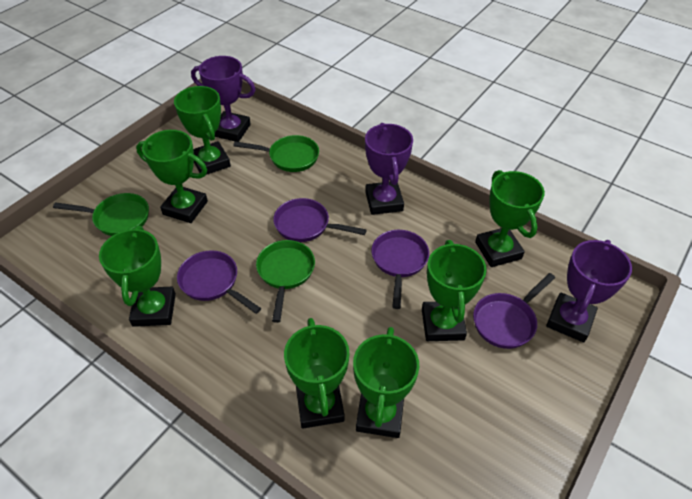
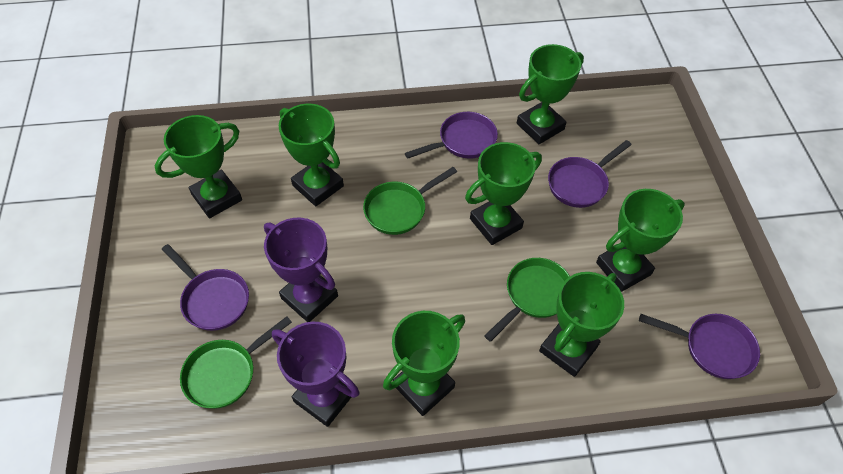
purple trophy: [191,56,256,142] [365,123,413,215] [546,240,632,342] = 3 -> [264,218,338,322] [272,322,359,427] = 2

